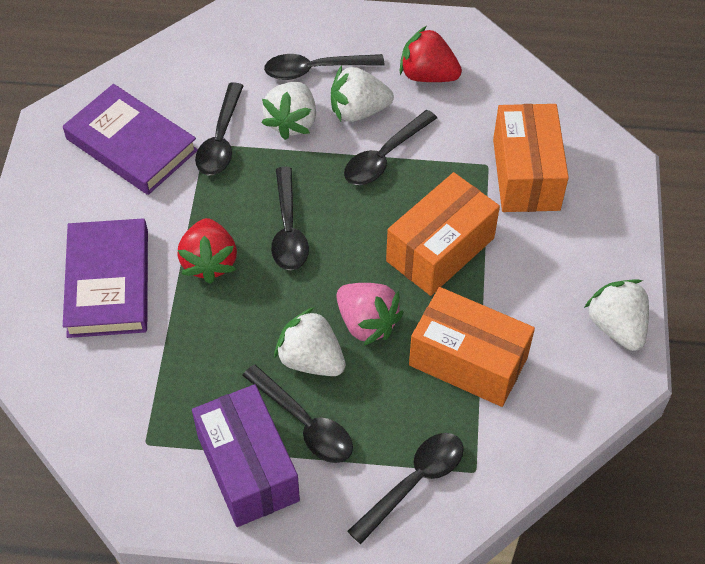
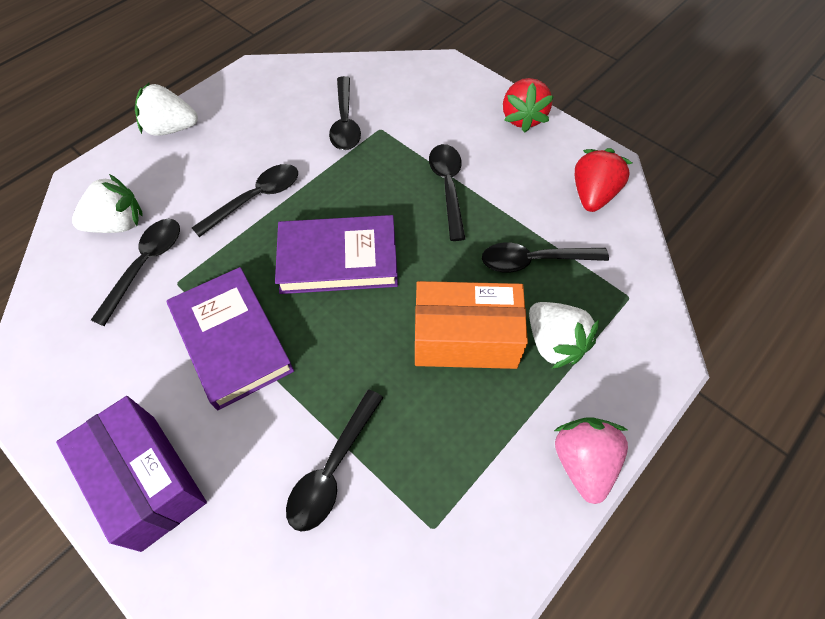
orange box: [386,172,500,296] [409,287,535,407] [493,104,569,212] = 3 -> [415,281,528,369] = 1
white strawberry: [262,82,316,140] [274,307,346,376] [331,65,394,122] [584,279,649,351] = 4 -> [72,174,143,233] [135,82,198,136] [529,302,599,369] = 3

